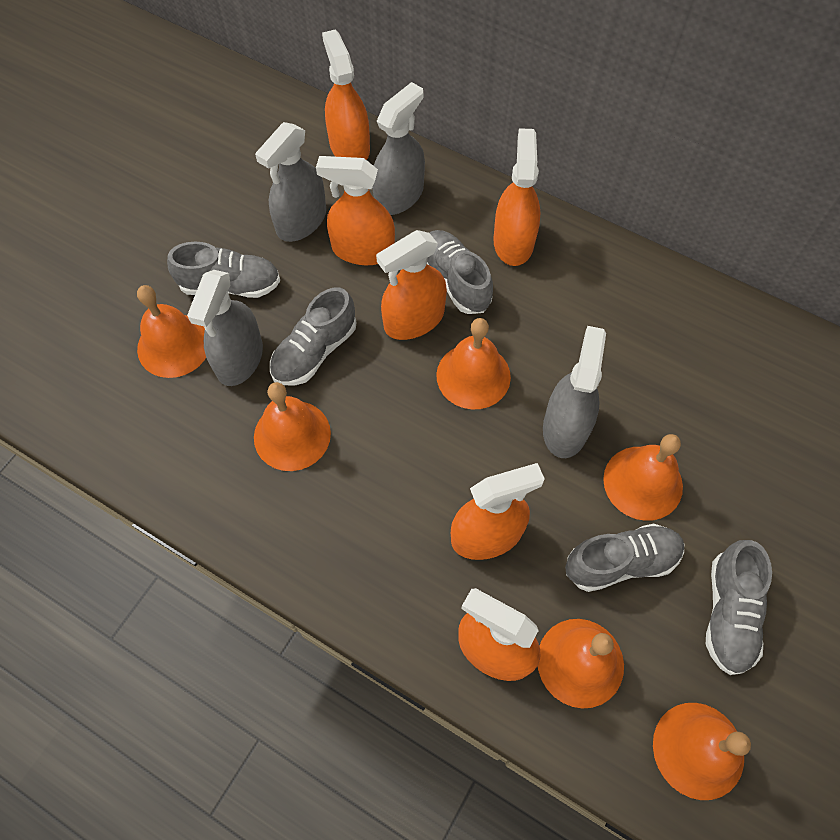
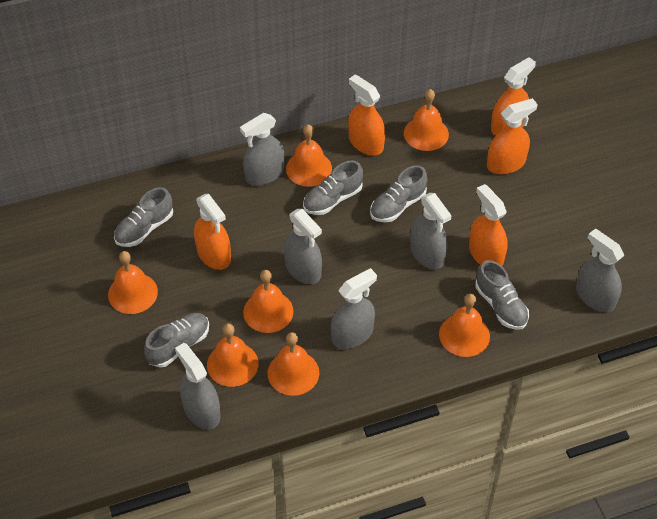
grey spray bottle: [187,270,263,386] [255,122,326,242] [372,82,425,215] [543,326,606,458] = 4 -> [175,343,220,429] [240,113,284,186] [284,209,322,284] [331,268,377,349] [410,193,452,269] [576,229,624,312] = 6
orange bell: [137,285,206,378] [254,382,331,471] [436,318,511,409] [538,619,624,708] [603,434,683,521] [653,703,751,800] = 6 -> [108,251,158,314] [207,323,258,387] [243,270,294,333] [267,332,319,396] [286,124,332,187] [404,89,449,151] [439,294,490,357] = 7
orange spray bottle: [316,156,395,265] [322,30,370,160] [376,230,447,340] [451,463,545,560] [458,588,540,681] [493,128,541,266] = 6 -> [194,194,231,270] [348,74,385,155] [469,184,508,266] [487,98,538,174] [491,57,536,136] = 5

